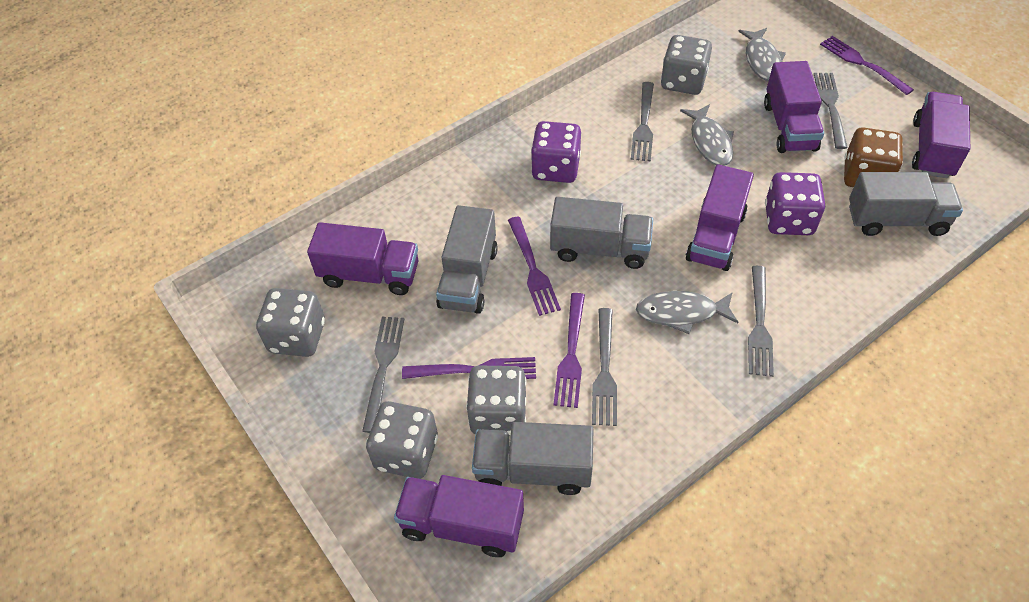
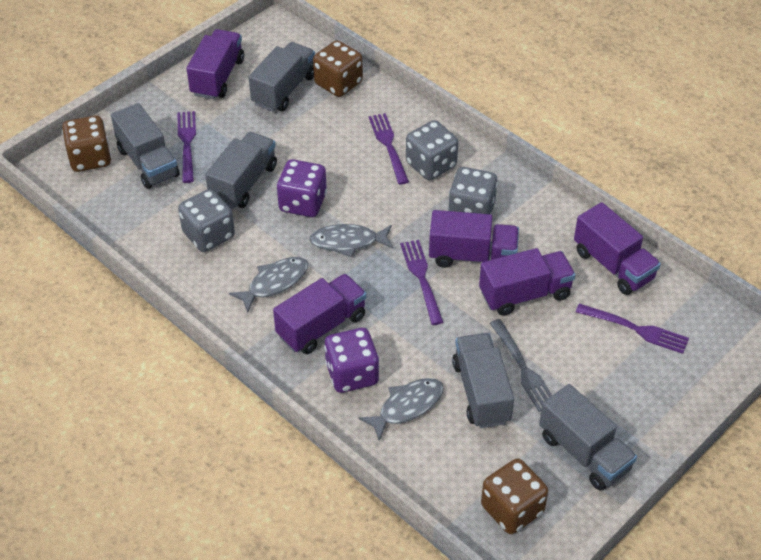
brown dice: [844,127,903,187] = 1 -> [62,115,111,172] [313,40,363,97] [481,458,548,534] = 3
grey dice: [256,288,325,357] [366,401,438,479] [466,366,526,436] [661,35,712,95] = 4 -> [178,189,235,252] [406,120,458,180] [448,167,498,214] = 3
grey fork: [362,317,404,433] [592,308,617,426] [631,82,654,161] [748,266,774,377] [814,73,848,149] = 5 -> [490,319,552,412] = 1
grey truck: [436,205,498,314] [472,422,594,495] [550,197,653,269] [849,172,963,236] = 4 -> [111,103,180,189] [205,132,277,209] [249,42,315,112] [452,333,514,428] [539,384,637,491] = 5

